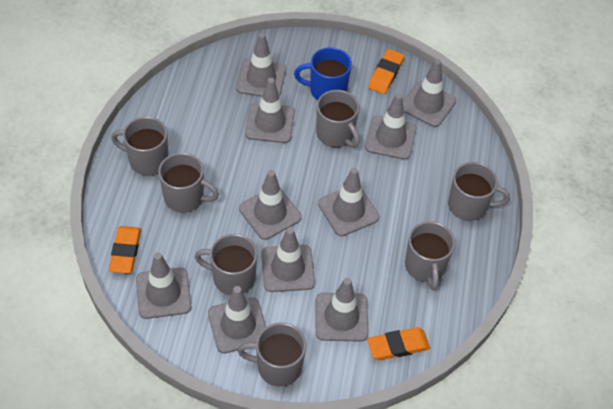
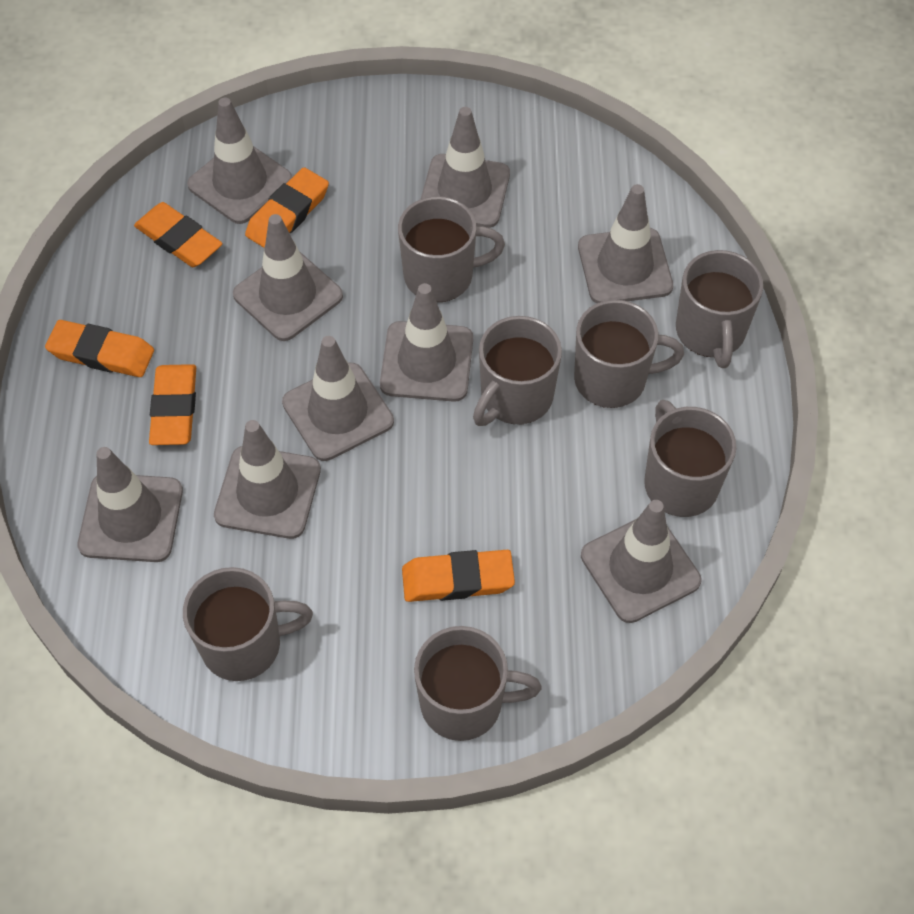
blue mug: [294,47,352,100] = 1 -> none = 0
grey traffic cone: [136,253,192,319] [208,286,266,354] [236,33,286,97] [239,170,302,240] [245,78,295,143] [261,227,315,292] [315,278,369,341] [318,168,379,236] [365,93,417,160] [403,59,456,127] = 10 -> [78,447,183,562] [187,98,292,224] [214,420,321,539] [233,214,343,341] [282,336,394,461] [380,283,473,402] [421,107,510,228] [578,184,673,303] [581,500,701,623] = 9
orange eraser: [109,226,141,273] [367,328,430,360] [368,49,404,94] = 3 -> [45,320,154,377] [134,202,222,267] [149,364,196,445] [245,168,329,248] [402,550,515,602] = 5

